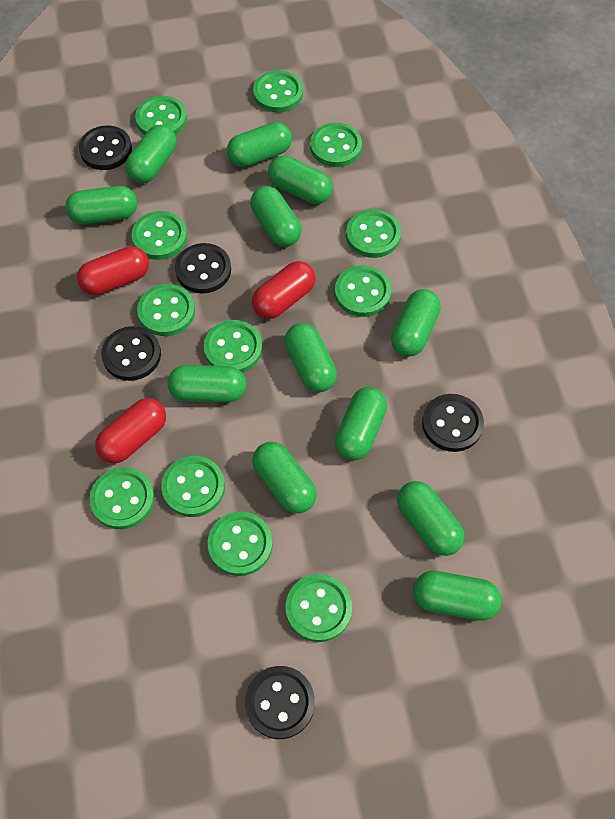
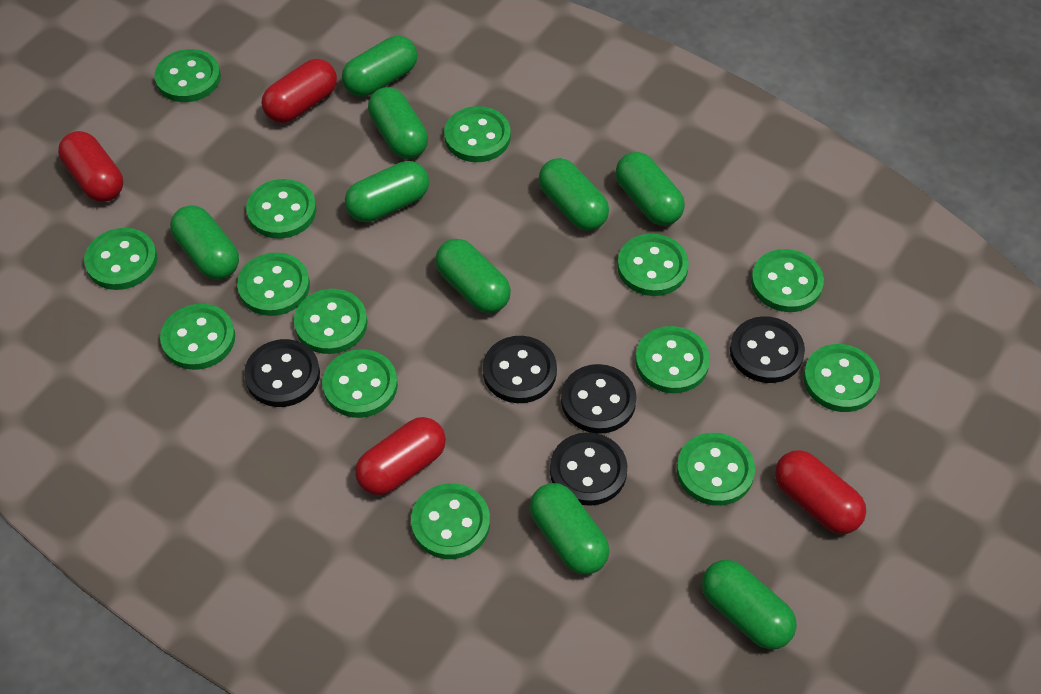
green button: [90,467,154,529] [132,211,187,260] [135,96,187,135] [137,284,195,336] [161,456,225,517] [204,320,262,373] [208,511,273,576] [253,70,303,112] [285,574,352,642] [310,123,362,167] [335,265,391,317] [346,209,401,258] = 12 -> [84,228,157,290] [154,49,221,102] [160,304,235,370] [237,253,310,316] [246,179,316,239] [294,289,367,354] [322,349,398,418] [411,483,490,559] [444,106,511,162] [617,234,689,296] [635,326,710,393] [677,433,755,506] [751,249,824,312] [803,344,880,412] = 14
green capsule: [65,186,137,224] [125,125,177,183] [167,365,246,402] [227,122,292,167] [250,186,302,247] [252,442,317,513] [268,156,333,204] [285,323,337,392] [335,387,387,460] [391,289,441,357] [397,481,464,556] [413,571,501,621] = 12 -> [170,205,239,280] [342,36,418,97] [345,161,429,222] [368,87,428,159] [435,239,511,313] [530,483,610,575] [538,158,609,231] [615,152,685,226] [702,560,797,649] = 9
red capsule: [77,246,149,295] [95,398,166,464] [252,261,316,319] = 3 -> [58,131,123,202] [262,59,337,123] [355,417,446,495] [775,450,866,534] = 4

